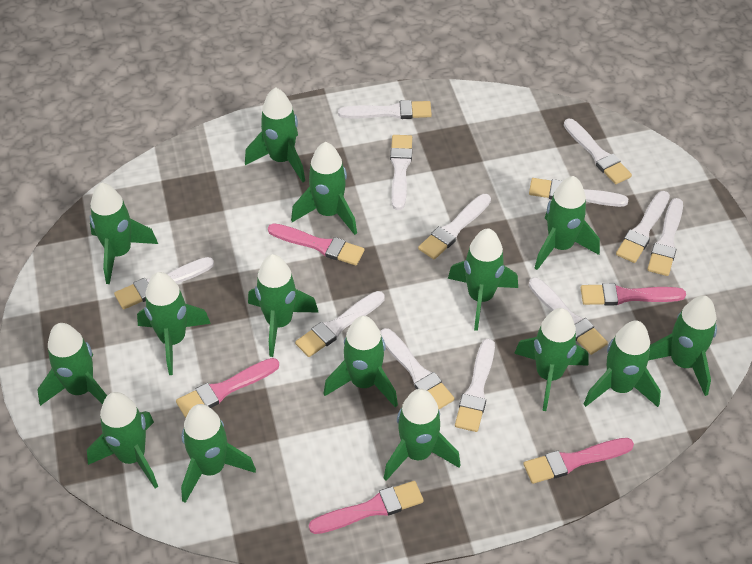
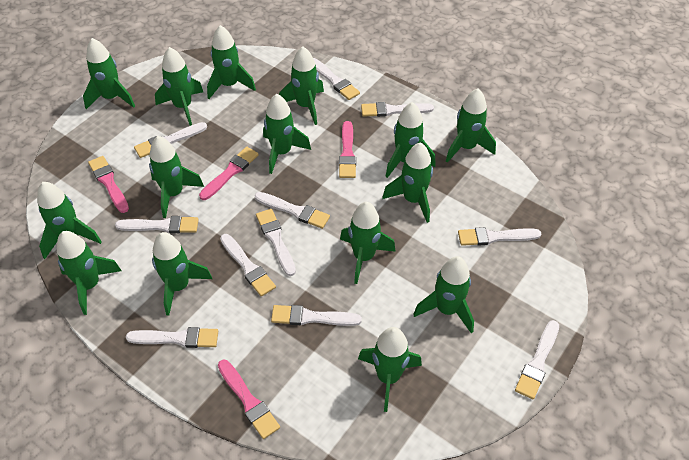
pink brush: [176,358,279,418] [268,223,364,265] [309,481,424,534] [523,438,634,484] [581,283,686,305] = 5 -> [88,156,129,213] [199,147,259,200] [218,360,280,439] [339,121,356,178] = 4
white brush: [114,257,214,309] [295,291,385,357] [338,100,432,119] [380,328,454,409] [390,135,412,210] [418,194,491,260] [455,338,495,432] [529,178,628,207] [529,277,608,355] [564,118,632,184] [616,191,670,263] [647,198,683,276] = 12 -> [115,216,199,233] [126,327,218,348] [134,122,207,158] [220,234,276,296] [254,192,330,229] [256,209,296,276] [271,305,362,326] [313,58,360,100] [361,102,434,117] [458,227,541,246] [515,320,559,399] = 11

